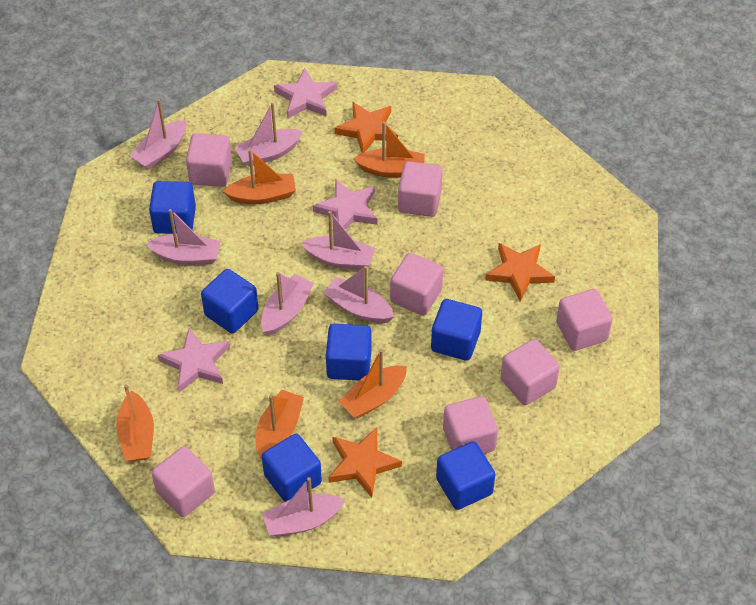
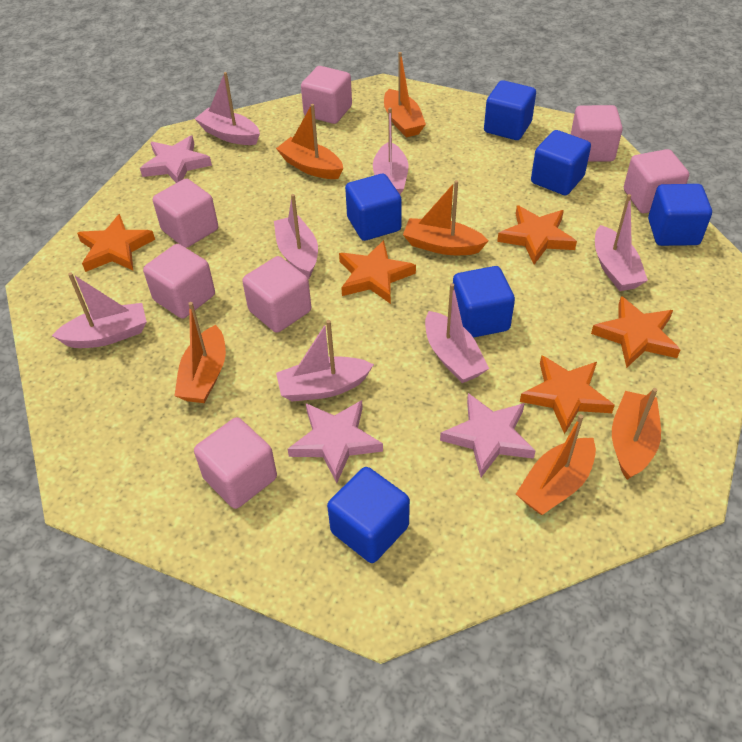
orange boat: [116,385,154,462] [223,149,296,204] [256,390,304,459] [338,349,407,419] [353,122,425,178] = 5 -> [174,302,226,403] [276,104,343,179] [384,52,426,137] [403,180,488,255] [516,414,596,515] [612,388,661,480] = 6
orange star: [328,428,402,498] [334,102,398,153] [485,243,555,301] = 3 -> [77,214,155,272] [339,240,416,304] [497,205,577,264] [520,355,615,434] [591,296,680,368] = 5

